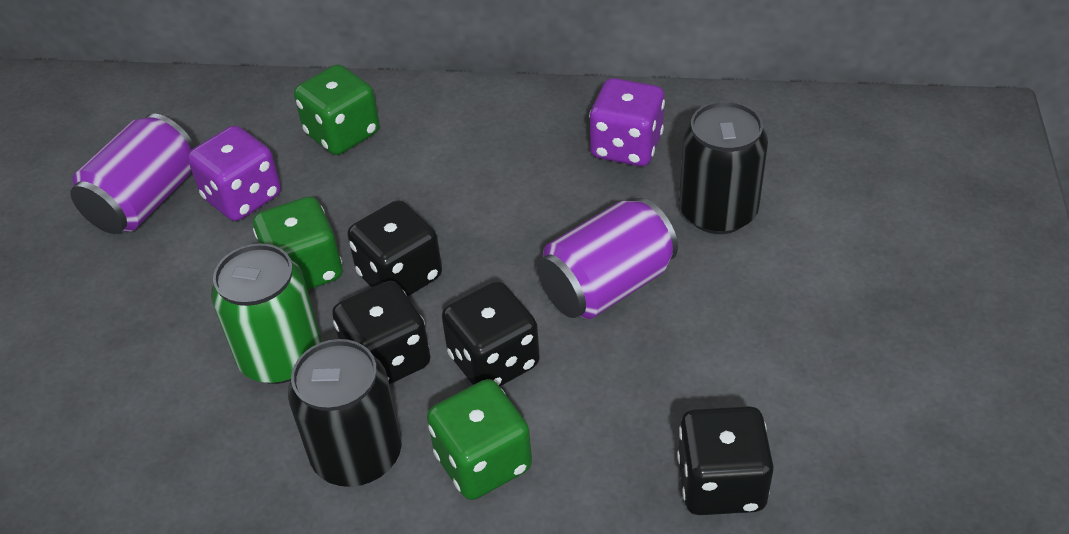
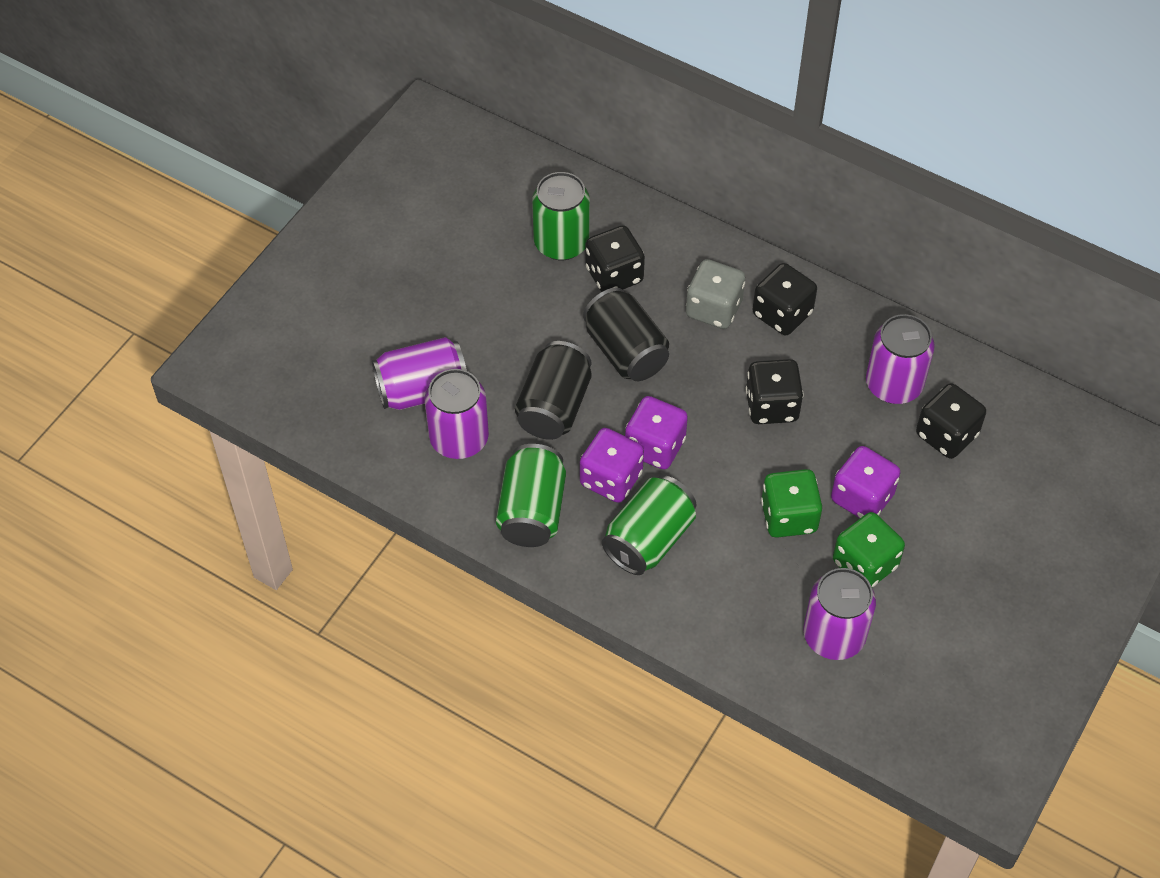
green can: [211,244,321,384] = 1 -> [496,444,566,547] [532,172,590,260] [602,475,696,575] = 3
green dice: [253,196,342,290] [294,64,380,155] [427,379,532,500] = 3 -> [761,469,822,538] [833,512,905,587] = 2
grey dice: none = 0 -> [686,259,745,329] = 1
purple can: [70,113,195,234] [537,198,678,319] = 2 -> [372,337,467,410] [425,369,489,459] [803,568,876,660] [866,314,935,404] = 4
purple dice: [188,125,281,221] [589,78,665,166] = 2 -> [580,428,644,503] [625,396,688,470] [831,446,900,518] = 3

